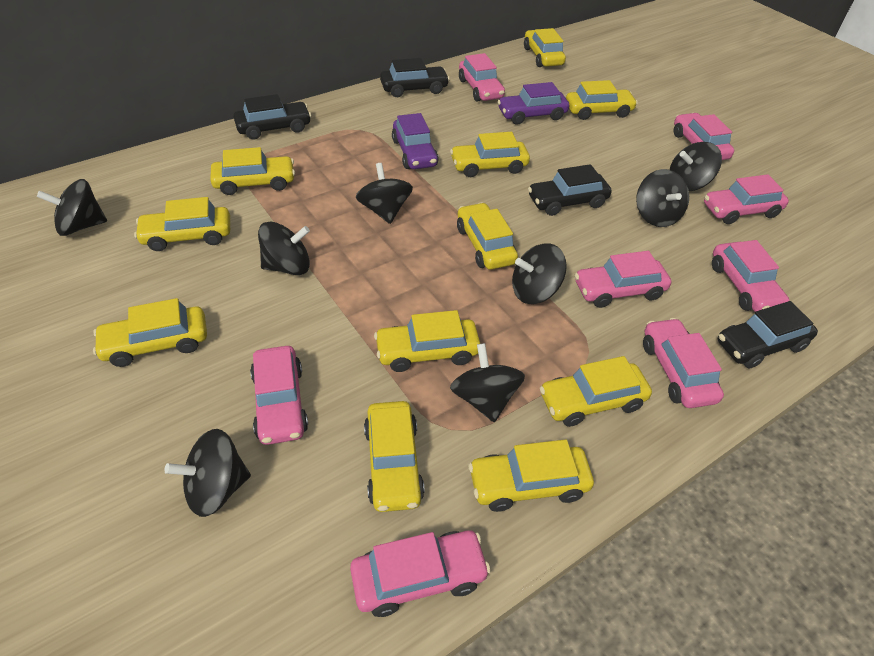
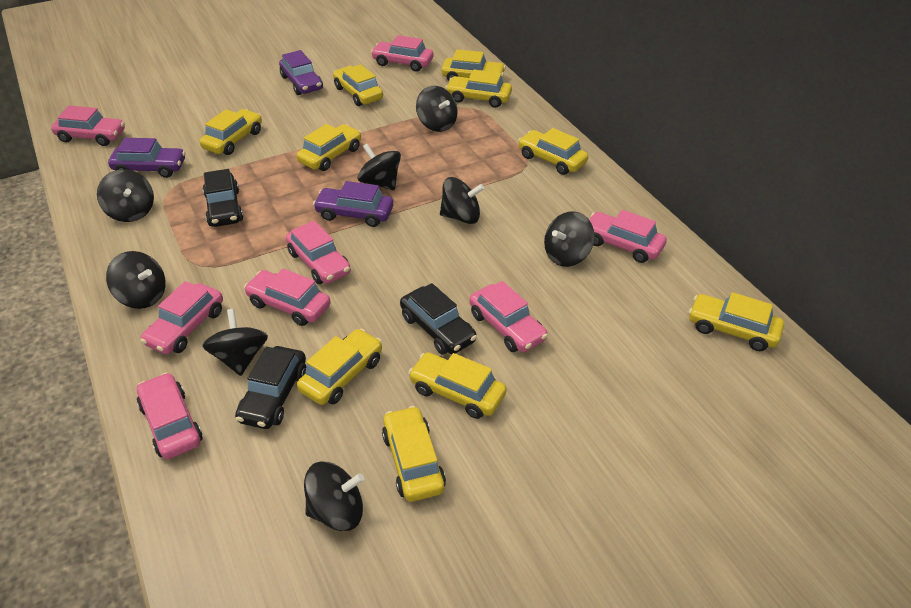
black car: [234,94,311,139] [380,58,450,97] [528,164,612,216] [718,301,818,369] = 4 -> [203,169,243,227] [235,346,306,429] [400,283,477,355] = 3
purple car: [392,113,438,169] [498,82,569,125] = 2 -> [108,138,186,178] [279,50,323,95] [313,181,393,227] = 3
yellow car: [93,298,207,367] [134,197,230,251] [210,147,295,195] [364,401,425,512] [374,310,480,372] [450,132,530,177] [457,203,518,270] [469,440,594,512] [524,28,566,67] [540,356,652,427] [566,80,638,120] = 11 -> [200,109,262,155] [297,124,361,171] [297,329,382,405] [333,64,383,106] [382,406,446,502] [408,352,507,419] [441,50,506,81] [445,69,512,108] [518,128,588,175] [689,292,784,351] = 10

